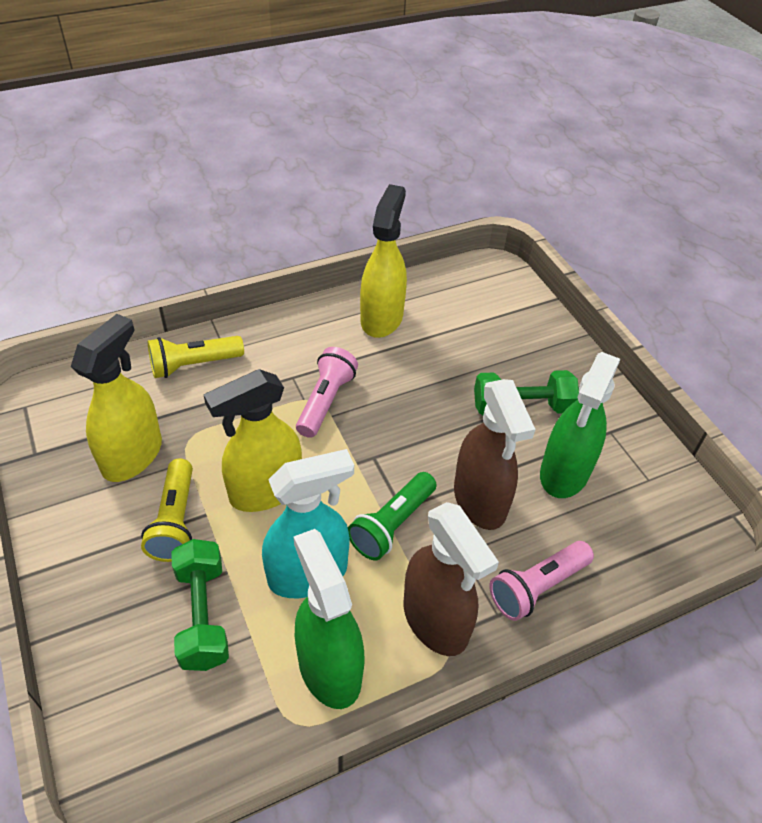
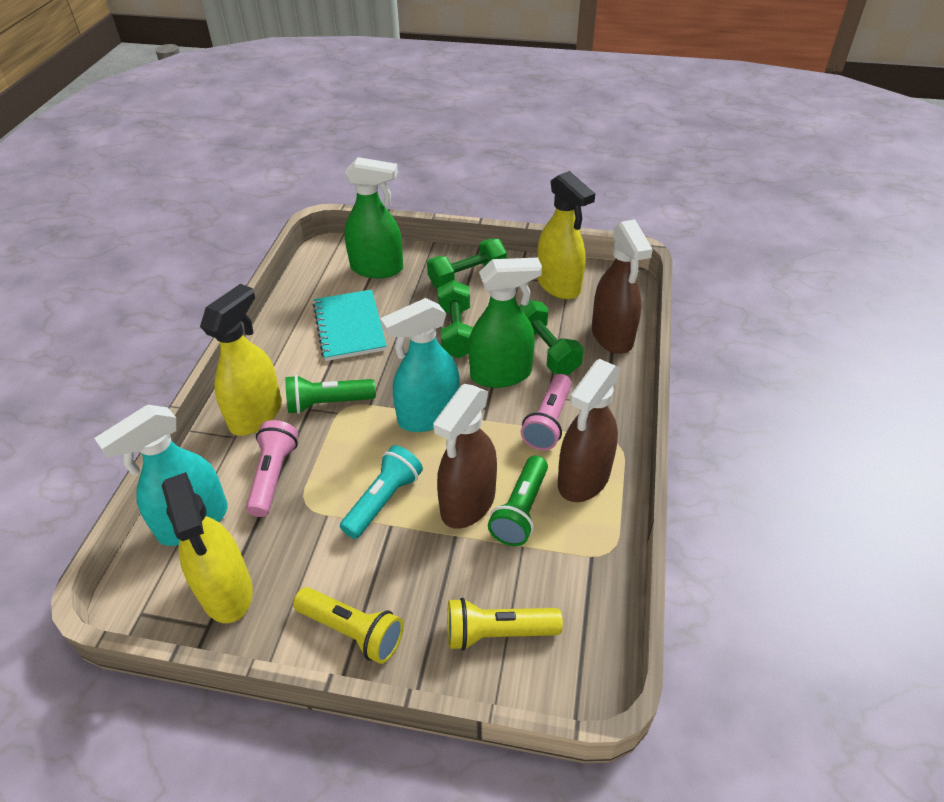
brown spray bottle: [404,502,499,656] [454,379,536,530] = 2 -> [433,384,497,529] [558,359,621,502] [592,219,653,354] = 3
green dumbbell: [171,539,229,671] [474,370,579,415] = 2 -> [427,238,507,288] [438,280,473,358] [519,300,584,375] = 3
green flashlight: [348,472,437,560] = 1 -> [285,375,376,414] [488,456,548,546] = 2
turquoise flashlight: none = 0 -> [340,445,423,539] = 1
turquoise notebook: none = 0 -> [313,289,387,361] = 1
turquoise spray bottle: [262,449,354,598] = 1 -> [94,404,228,546] [380,298,460,432] = 2

